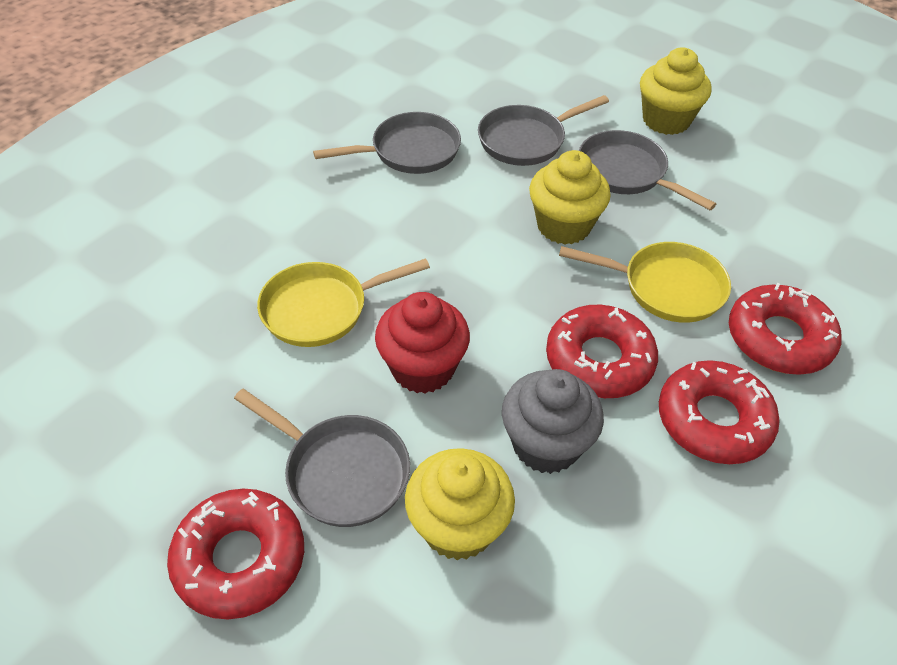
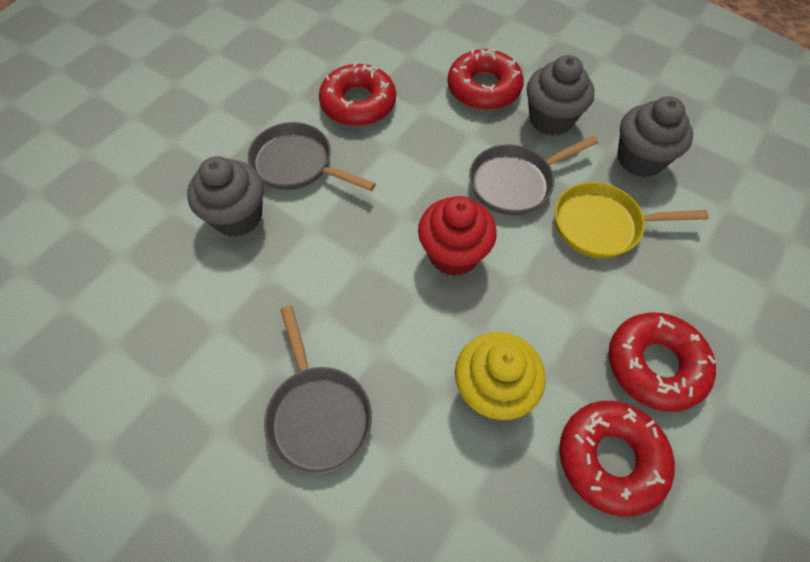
grey cupcake: [502,369,604,474] = 1 -> [187,156,264,237] [527,55,594,136] [617,96,693,177] = 3
grey pan: [234,389,410,527] [313,112,461,174] [478,95,609,166] [579,130,716,210] = 4 -> [248,122,376,191] [264,306,372,475] [469,136,598,215] = 3
yellow cupcake: [405,448,515,560] [529,150,611,245] [640,47,711,135] = 3 -> [455,332,546,420] = 1
yellow pan: [257,258,430,347] [559,242,731,323] = 2 -> [555,182,709,258] = 1

